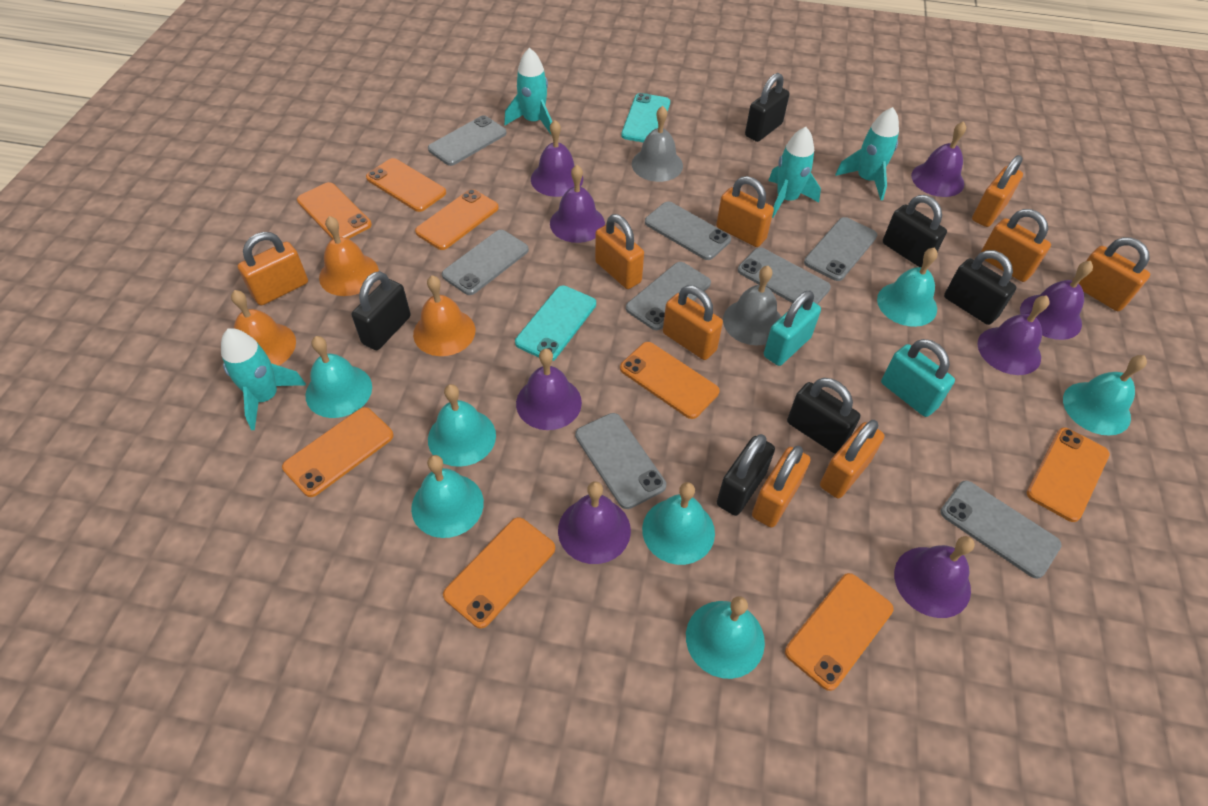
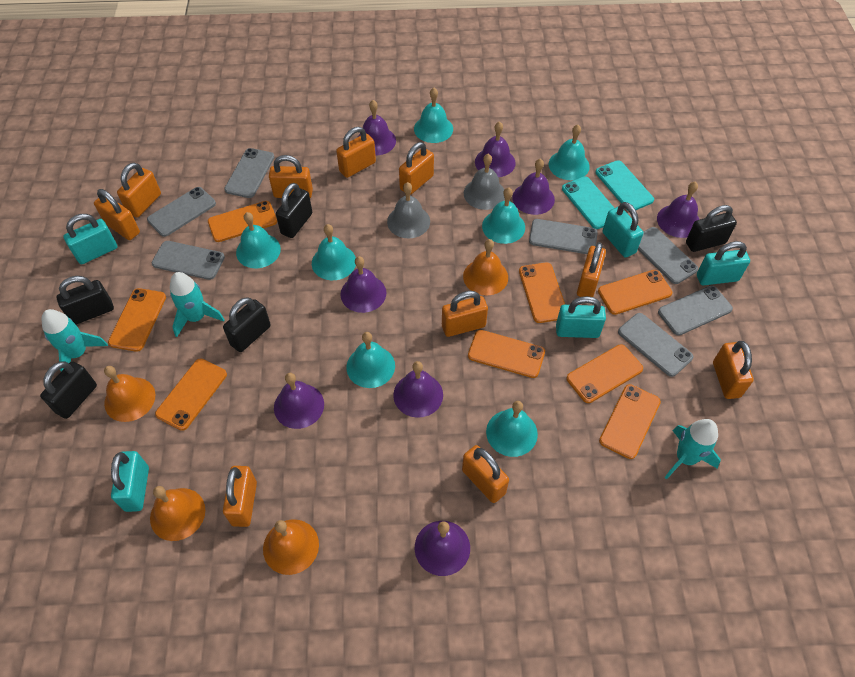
black padlock: [352,271,411,350] [717,434,775,516] [745,73,790,142] [787,378,860,454] [883,195,947,267] [944,250,1017,325] = 6 -> [40,361,97,419] [56,276,114,325] [223,297,271,352] [276,183,312,238] [686,205,737,252] = 5
grey phone: [428,115,507,166] [442,230,529,295] [575,413,666,509] [626,262,711,330] [645,201,731,260] [738,247,831,304] [804,217,877,281] [941,480,1062,579] = 8 -> [147,187,216,237] [152,241,225,280] [224,148,274,198] [529,219,598,254] [618,313,693,377] [638,227,698,284] [658,286,733,336] = 7
orange bell: [231,290,296,366] [319,216,379,296] [413,275,475,356] = 3 -> [104,366,155,422] [150,486,205,541] [263,519,319,575] [463,239,508,295] = 4
orange padlock: [238,232,308,305] [595,214,644,289] [663,285,723,360] [716,176,774,247] [752,446,810,528] [820,420,884,499] [972,155,1023,227] [980,209,1051,282] [1072,237,1151,311] = 9 -> [94,189,140,240] [117,163,161,218] [223,466,257,527] [269,155,313,198] [336,127,376,178] [399,142,434,195] [442,291,488,337] [462,445,509,503] [577,242,606,297] [713,341,754,399] = 10
turquoise padlock: [764,291,821,366] [881,339,955,417] = 2 -> [63,214,117,264] [111,451,149,512] [556,296,606,338] [602,202,643,258] [697,241,750,285] = 5
turquoise rocket: [221,328,306,430] [504,48,552,136] [768,127,821,218] [835,107,899,200] = 4 -> [42,309,108,371] [170,272,225,337] [665,419,721,479] = 3

